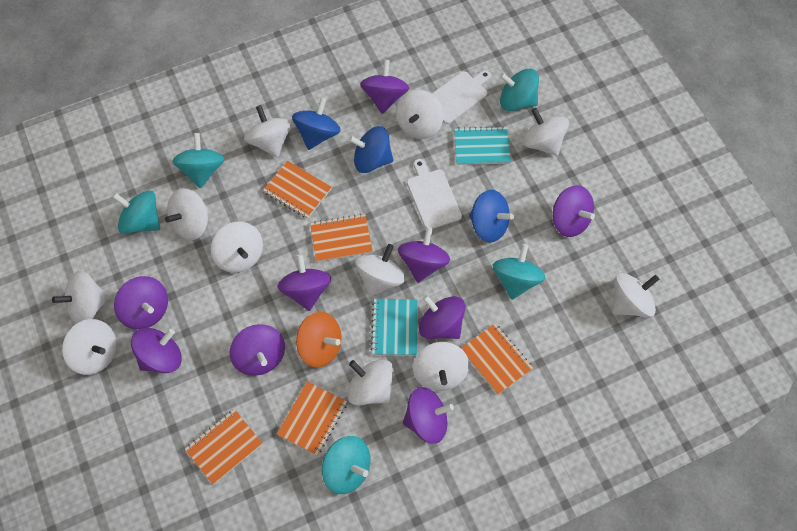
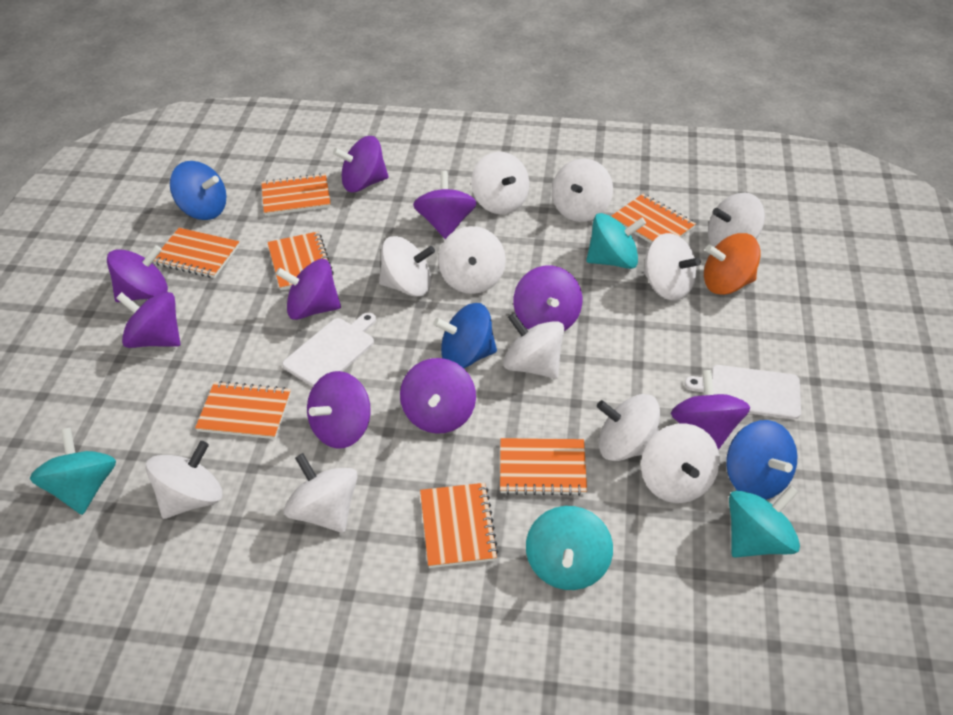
orange notebook: [185,409,262,485] [263,161,332,219] [277,381,347,456] [310,214,373,262] [461,323,533,395] = 5 -> [153,228,240,278] [195,381,291,439] [261,173,331,216] [267,231,334,290] [420,483,499,568] [500,438,587,496] [611,194,696,243] = 7
turquoise notebook: [370,299,418,356] [454,126,511,165] = 2 -> none = 0
turquoise spinning top: [112,191,160,234] [172,133,225,188] [322,436,371,494] [493,244,546,300] [500,69,539,111] = 5 -> [30,428,116,515] [526,506,613,590] [586,213,646,269] [729,485,800,558] = 4

